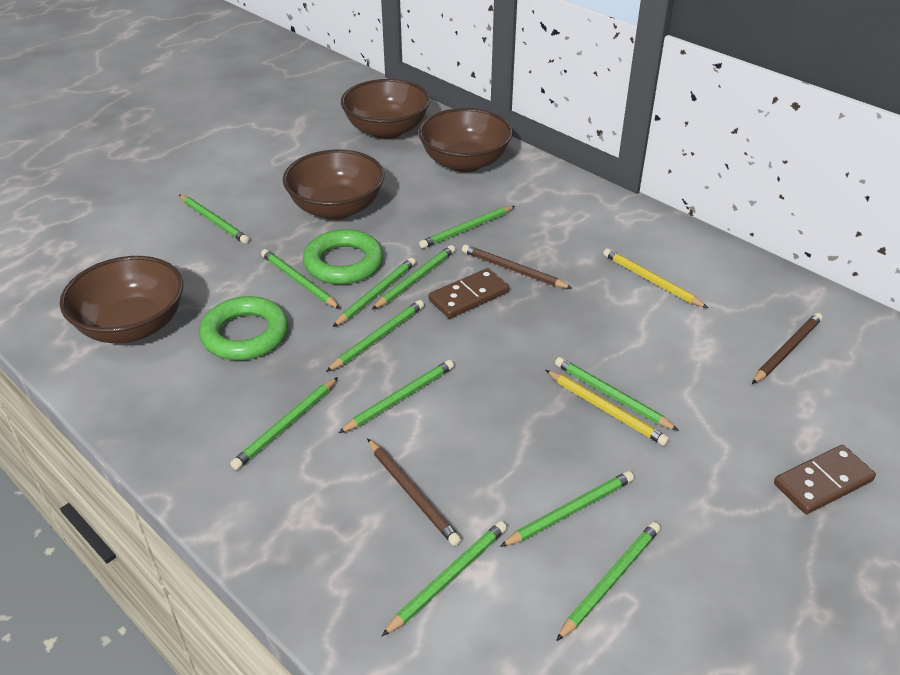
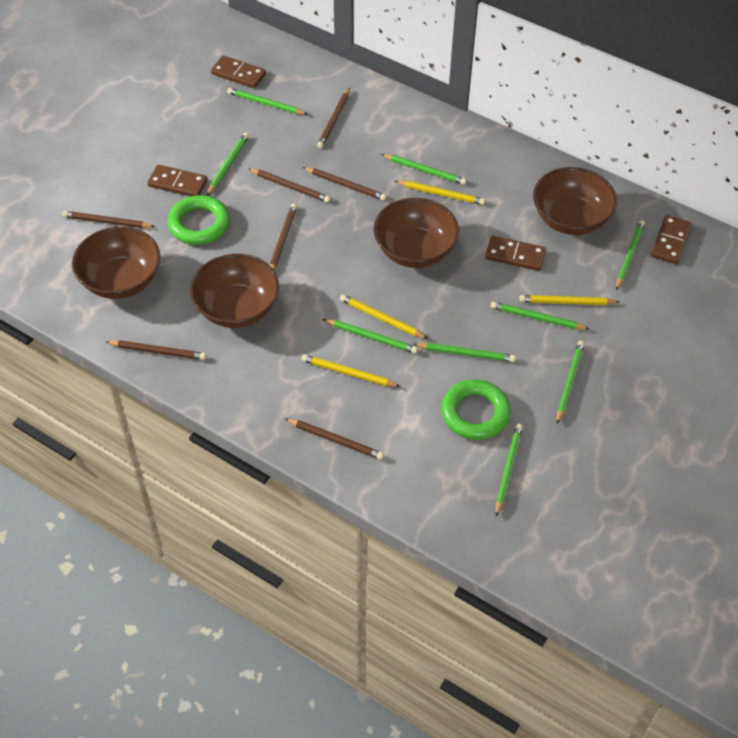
brown domino: [429,268,509,319] [774,445,876,514] = 2 -> [147,165,207,197] [211,56,266,88] [485,236,546,271] [651,215,692,265] = 4
brown pencil: [367,438,461,546] [462,244,572,288] [752,313,823,384] = 3 -> [62,211,155,228] [106,340,206,360] [248,168,330,203] [270,203,297,270] [284,418,384,460] [303,167,387,201] [317,88,350,148] = 7
green pencil: [179,195,249,244] [230,377,338,470] [261,249,341,309] [326,300,424,372] [333,258,416,327] [338,360,454,433] [372,245,455,310] [382,521,507,636] [419,206,515,249] [500,471,634,547] [555,357,679,431] [556,522,661,641] = 12 -> [207,133,249,196] [227,88,307,115] [323,319,418,354] [381,154,467,185] [413,343,516,362] [491,301,589,330] [496,423,523,517] [557,341,585,424] [616,220,645,291] = 9
yellow pencil: [546,370,669,446] [603,248,708,308] = 2 -> [301,354,401,387] [340,294,428,339] [395,181,485,205] [519,295,619,305] = 4

